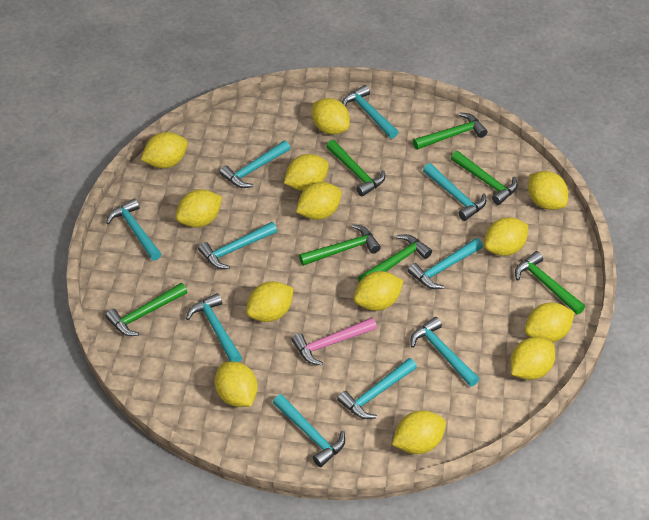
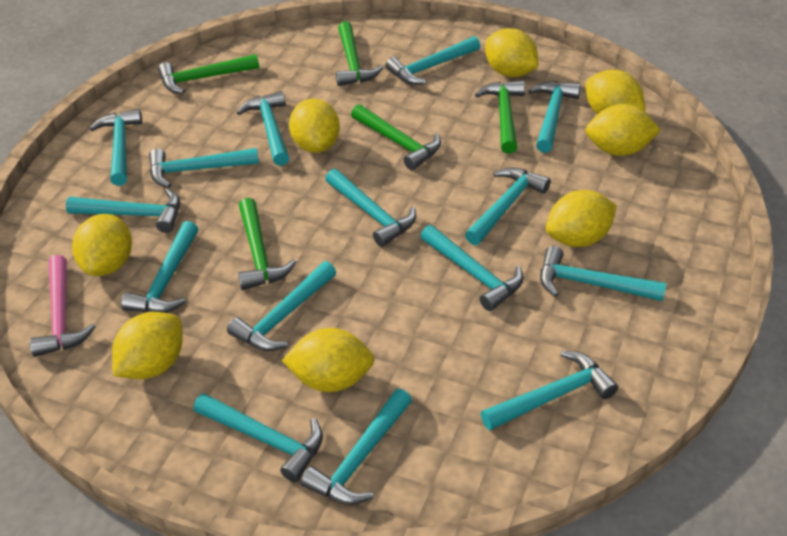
green hammer: [105,283,187,336] [299,224,381,266] [326,140,385,197] [358,234,432,282] [413,112,487,150] [451,151,518,205] [515,251,585,315] = 7 -> [158,54,259,94] [238,198,296,290] [336,21,383,86] [351,104,441,170] [475,81,525,154] = 5
turquoise hammer: [106,198,161,261] [186,293,242,362] [198,222,277,269] [220,140,290,188] [273,394,345,467] [337,358,417,419] [342,85,398,139] [408,238,483,289] [410,317,479,387] [423,163,486,221] = 10 -> [66,188,180,233] [90,109,142,186] [121,221,198,313] [149,148,259,188] [194,393,323,482] [227,261,336,351] [237,91,289,166] [301,389,412,505] [325,169,416,247] [385,36,480,85] [420,225,523,311] [465,168,551,245] [481,351,618,430] [528,81,581,153] [540,246,666,301] = 15
yellow lemon: [141,132,188,168] [176,190,222,227] [215,361,258,407] [246,281,294,322] [284,154,329,191] [296,182,342,220] [312,98,350,135] [354,271,404,311] [392,411,446,454] [484,217,528,256] [511,337,555,380] [525,302,575,342] [528,171,568,210] = 13 -> [72,214,132,276] [112,312,183,379] [282,328,375,392] [289,99,340,153] [485,28,538,77] [546,190,617,247] [585,70,646,114] [585,104,661,156] = 8

